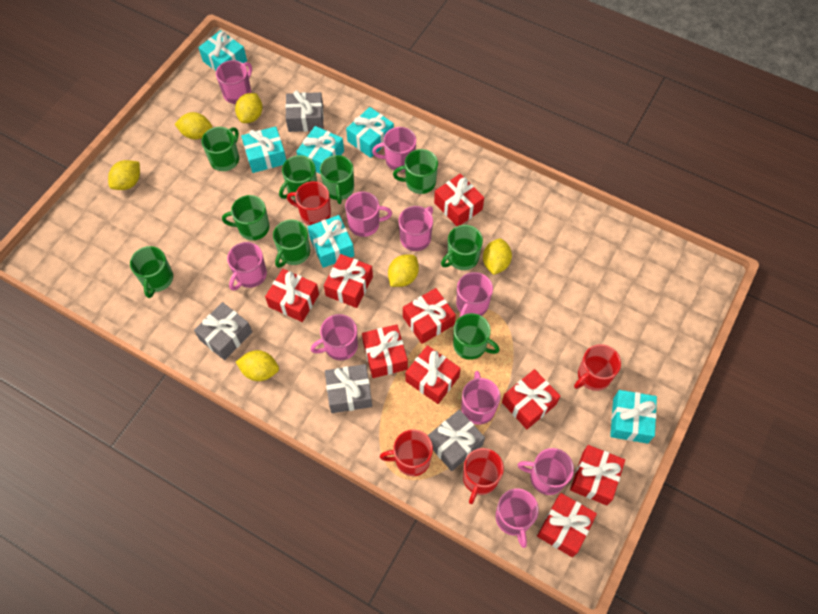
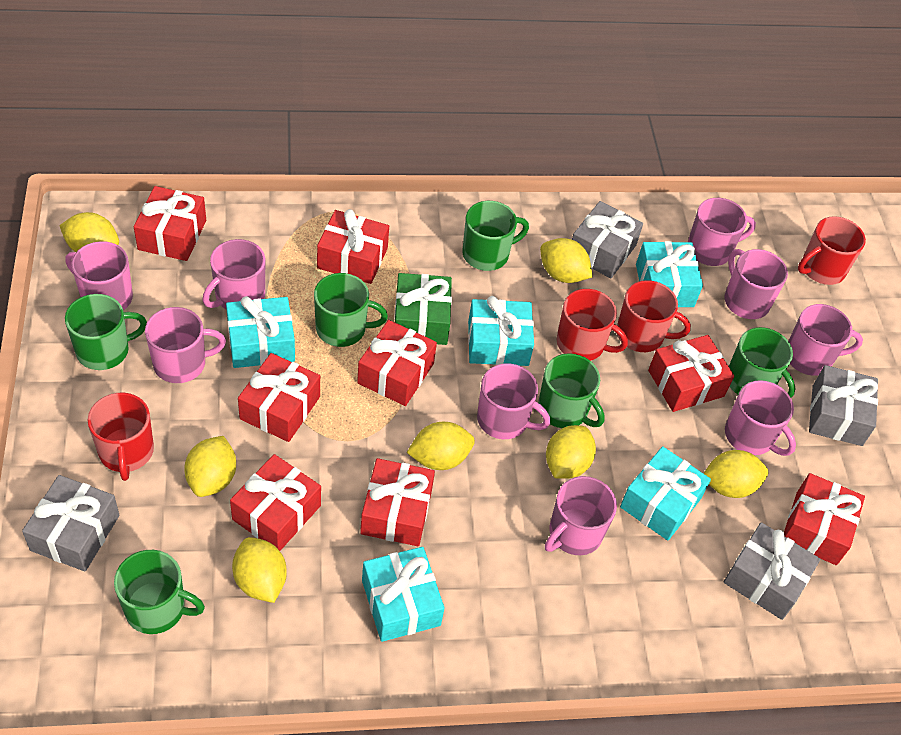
green gift: none = 0 -> [394,273,452,345] = 1
green mug: [130,246,173,298] [202,127,239,171] [222,195,270,240] [273,219,310,268] [279,155,317,199] [320,155,354,204] [393,149,438,194] [441,225,483,270] [453,313,500,360] = 9 -> [65,294,147,370] [114,550,205,634] [314,273,388,347] [462,201,529,271] [538,353,605,428] [729,327,795,398] = 6
pink mug: [216,60,252,104] [227,242,267,291] [311,314,358,361] [345,192,392,237] [372,127,416,171] [399,206,433,251] [456,272,493,318] [461,371,500,425] [495,488,539,548] [518,448,574,495] = 10 -> [65,241,133,311] [145,307,226,383] [202,239,265,310] [477,364,550,439] [545,476,617,555] [688,198,756,266] [725,249,788,319] [725,380,796,456] [789,304,863,376] = 9
red gift: [265,269,319,322] [324,254,373,308] [362,324,408,378] [403,288,456,344] [405,345,461,404] [434,174,484,226] [502,369,561,429] [537,493,597,557] [570,445,625,505] = 9 -> [134,186,206,261] [230,454,321,551] [238,353,320,442] [317,209,389,284] [357,320,437,406] [360,458,435,546] [648,335,734,412] [784,473,865,565] = 8
turquoise gift: [198,30,247,71] [241,126,286,173] [296,126,344,174] [307,215,354,268] [346,107,394,158] [610,390,657,444] = 6 -> [226,296,295,368] [362,547,445,642] [468,296,534,366] [620,446,711,541] [636,241,703,307] = 5
yellow lemon: [108,160,140,190] [175,112,213,139] [235,93,262,123] [236,350,279,381] [388,254,419,287] [483,239,512,275] = 6 -> [59,212,119,252] [184,436,236,497] [232,537,287,603] [407,422,475,470] [540,238,593,283] [546,425,596,479] [703,450,768,498] = 7

